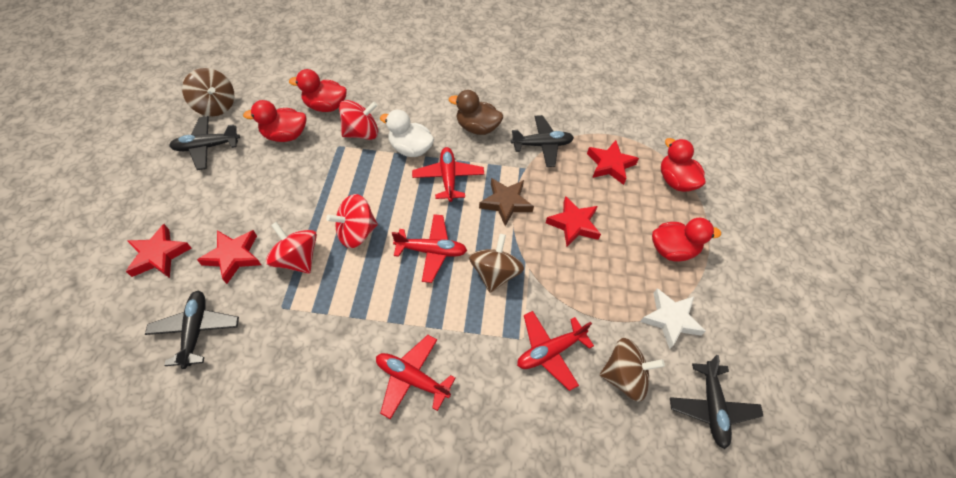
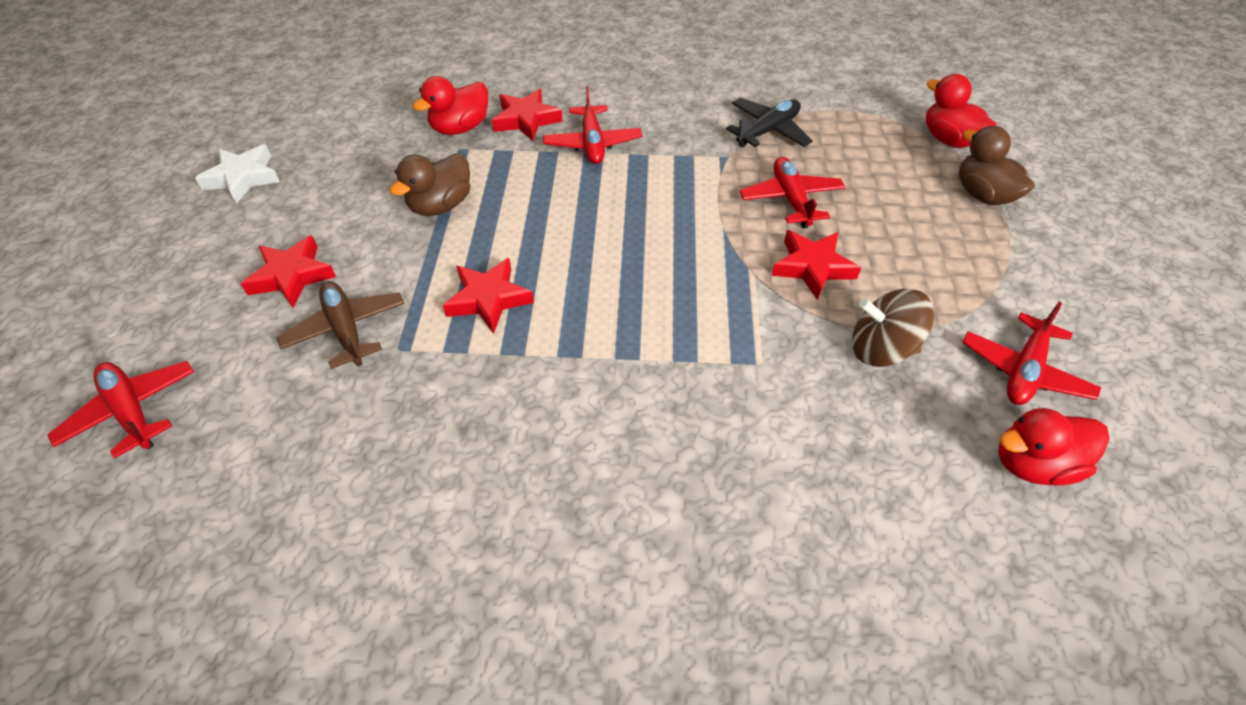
black plane: [145,290,239,369] [169,116,240,170] [511,115,574,167] [670,355,763,449] = 4 -> [726,98,812,147] = 1
brown duck: [449,90,503,135] = 1 -> [390,153,470,216] [959,126,1034,205] = 2
brown plane: none = 0 -> [276,281,404,369] = 1
brown spinning top: [182,68,234,116] [469,234,524,293] [600,338,665,402] = 3 -> [852,289,934,367] = 1
brown star: [479,178,534,226] = 1 -> none = 0
red duck: [243,100,306,142] [289,69,347,112] [652,218,721,261] [661,138,705,192] = 4 -> [413,76,488,135] [926,74,997,148] [998,408,1110,486] = 3
red spinning top: [266,222,317,273] [326,194,378,248] [339,100,378,140] = 3 -> none = 0
white duck: [380,110,434,157] = 1 -> none = 0

